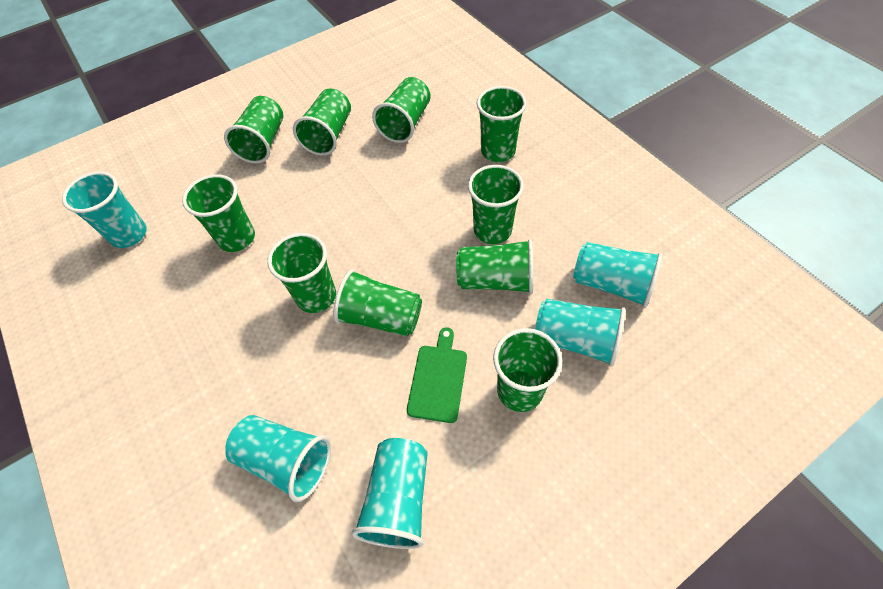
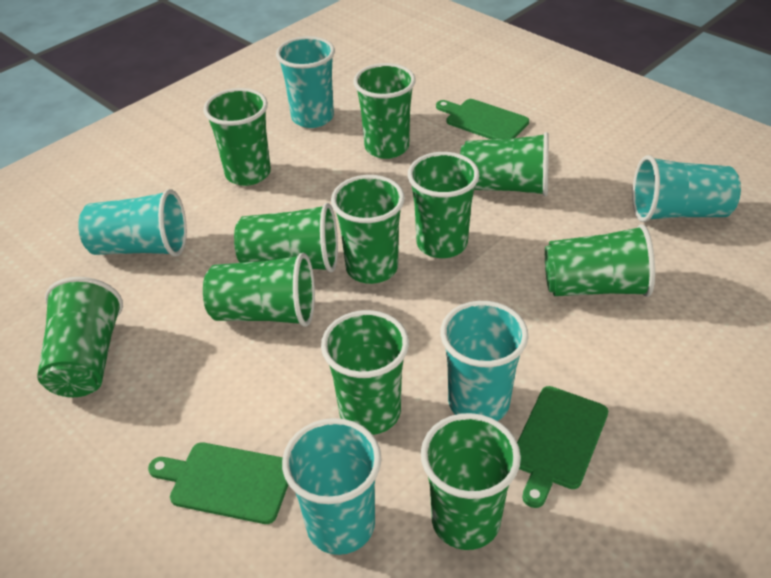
green cup: [182,174,255,252] [224,96,283,164] [267,233,336,313] [293,88,351,156] [333,269,422,336] [372,77,431,143] [456,239,533,294] [468,165,524,244] [477,86,527,162] [493,328,562,412] = 10 -> [37,277,123,397] [203,88,271,186] [203,253,315,327] [234,203,338,273] [321,310,409,435] [331,175,405,284] [353,63,416,159] [408,152,479,258] [421,413,521,550] [460,132,549,197] [545,224,655,297] = 11
green cutting board: [407,327,467,423] = 1 -> [148,442,289,524] [436,99,529,140] [517,386,608,508] = 3

